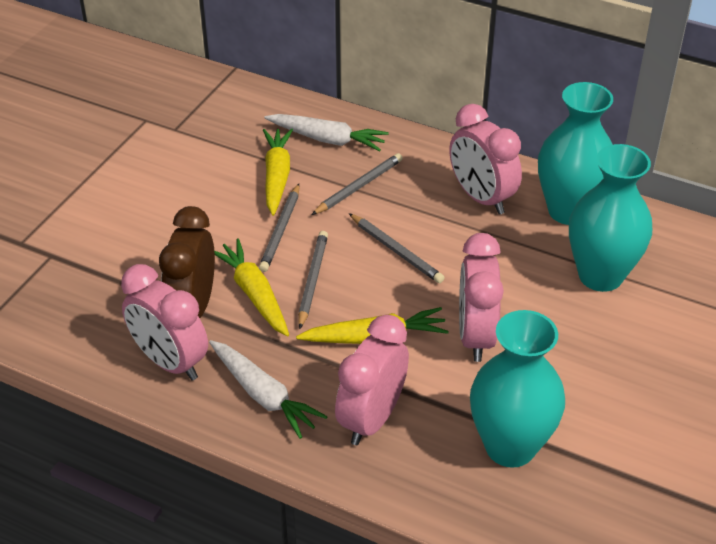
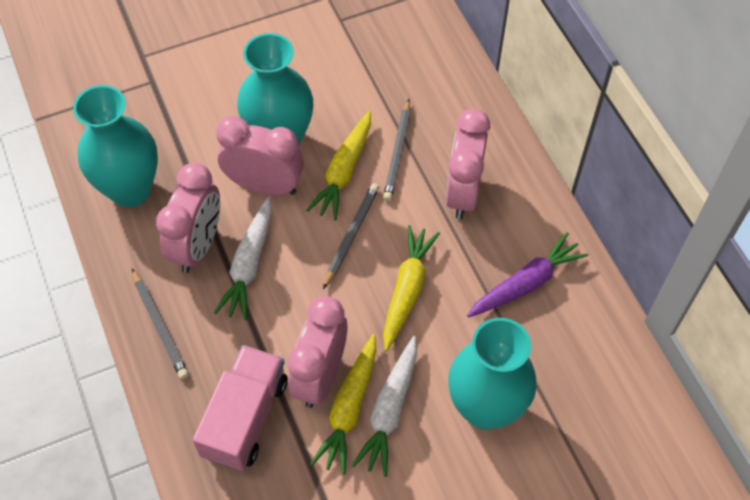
brown clock: [159,206,215,318] = 1 -> none = 0
grey pencil: [259,184,299,272] [298,231,328,329] [312,153,403,215] [349,213,445,283] = 4 -> [132,269,189,379] [323,183,379,289] [383,99,410,201] = 3
pink truck: none = 0 -> [193,345,288,471] = 1
purple carrot: none = 0 -> [467,232,588,318] = 1

